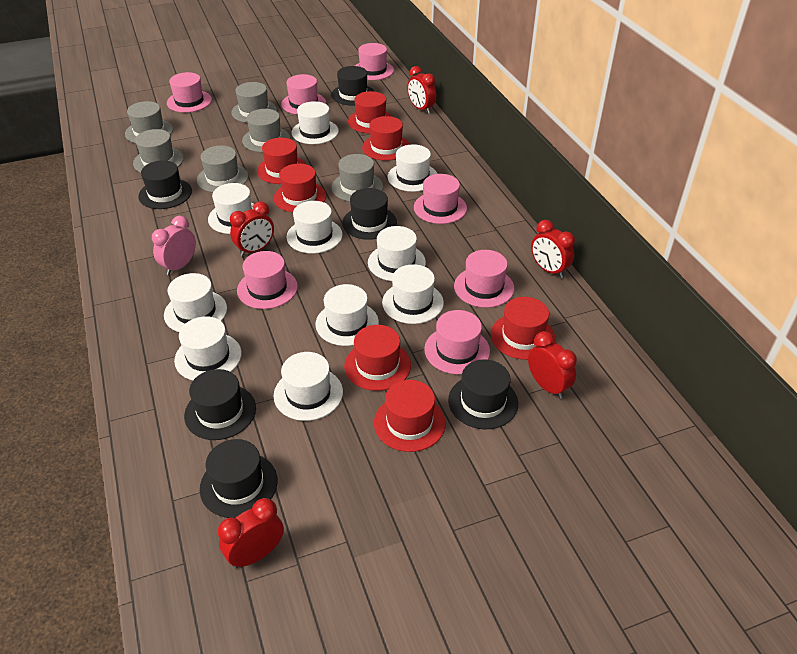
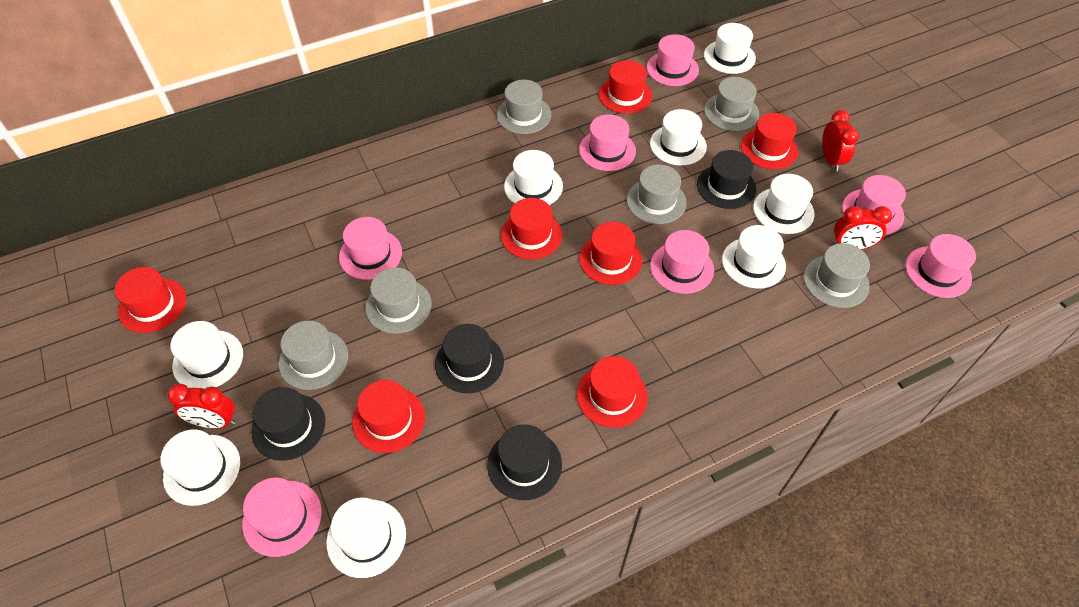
black hat: [138,160,192,209] [184,369,256,440] [200,439,277,518] [331,66,375,106] [342,188,397,240] [448,359,518,429] = 6 -> [251,387,325,461] [435,324,504,393] [487,424,562,500] [697,150,756,209] = 4
pink clock: [152,216,196,275] = 1 -> none = 0
red clock: [218,498,284,568] [230,201,274,257] [407,66,436,114] [528,331,577,399] [531,220,575,278] = 5 -> [167,384,236,428] [822,110,859,172] [833,206,892,250] = 3
white hat: [164,273,227,332] [174,316,242,380] [208,183,254,234] [273,352,343,421] [287,201,343,254] [292,101,339,144] [315,284,379,346] [368,226,426,281] [382,264,444,324] [388,144,438,192] = 10 -> [160,429,240,506] [170,321,243,389] [326,498,406,578] [504,150,563,205] [650,109,707,165] [704,23,756,74] [722,225,786,289] [753,174,815,234] = 8

